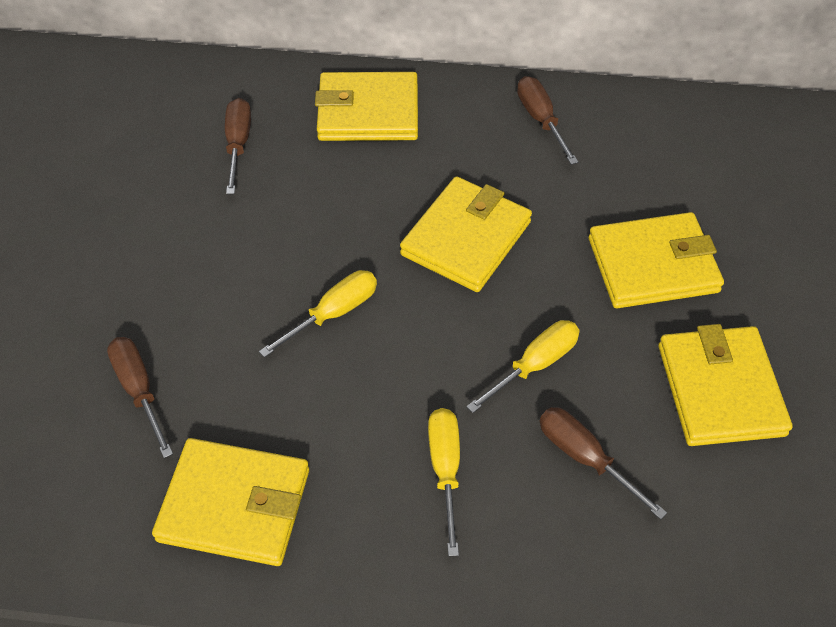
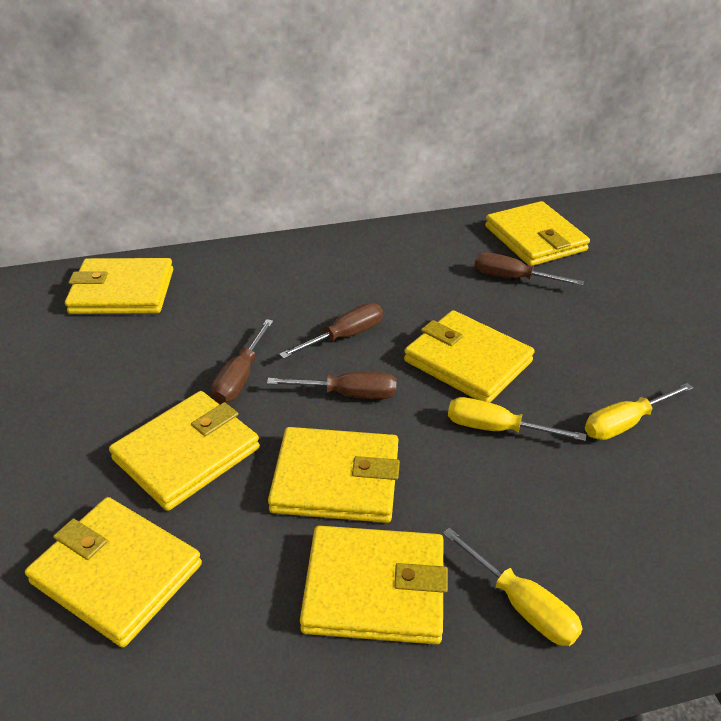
yellow wallet: [152,438,309,566] [315,72,418,141] [400,176,532,292] [589,212,724,308] [658,324,793,446] = 5 -> [25,497,202,648] [65,258,173,314] [109,391,260,511] [268,427,400,523] [300,526,448,645] [404,310,535,403] [485,201,590,266] = 7

